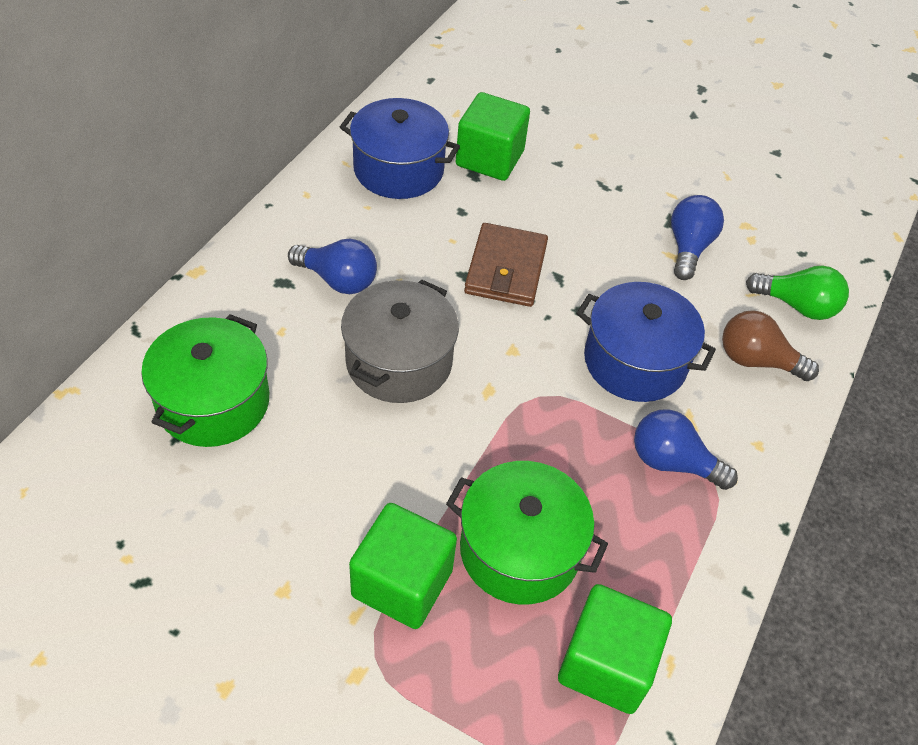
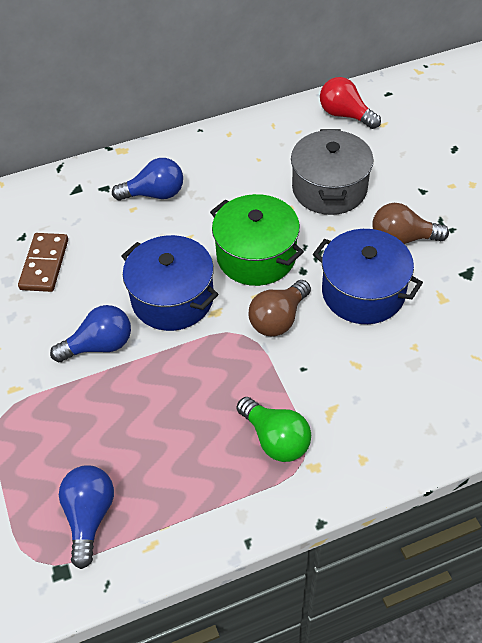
brown domino: none = 0 -> [18,233,68,292] = 1
brown light bulb: [722,310,819,381] = 1 -> [249,280,311,337] [372,203,449,244] = 2
brown wallet: [464,223,548,307] = 1 -> none = 0
green cube: [349,503,457,629] [456,92,530,181] [558,584,672,714] = 3 -> none = 0
green pot: [141,314,269,447] [446,461,608,605] = 2 -> [210,194,304,286] = 1
red light bulb: none = 0 -> [320,77,381,129] = 1

